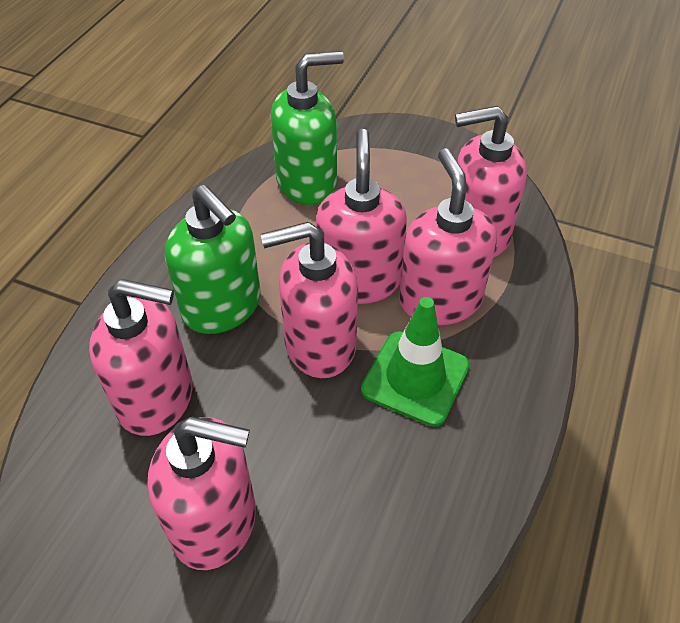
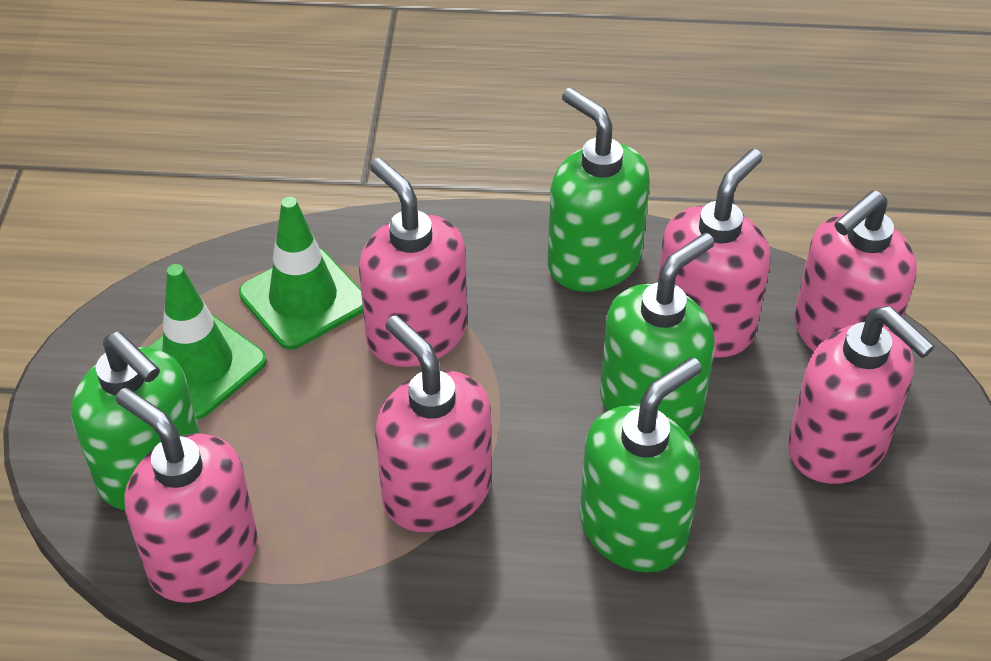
green soap dispenser: [165,185,260,334] [271,51,344,205] = 2 -> [71,332,200,510] [548,88,650,292] [580,357,702,572] [600,233,715,436] = 4
green traffic cone: [361,297,470,427] = 1 -> [147,264,266,420] [239,197,363,349] = 2

